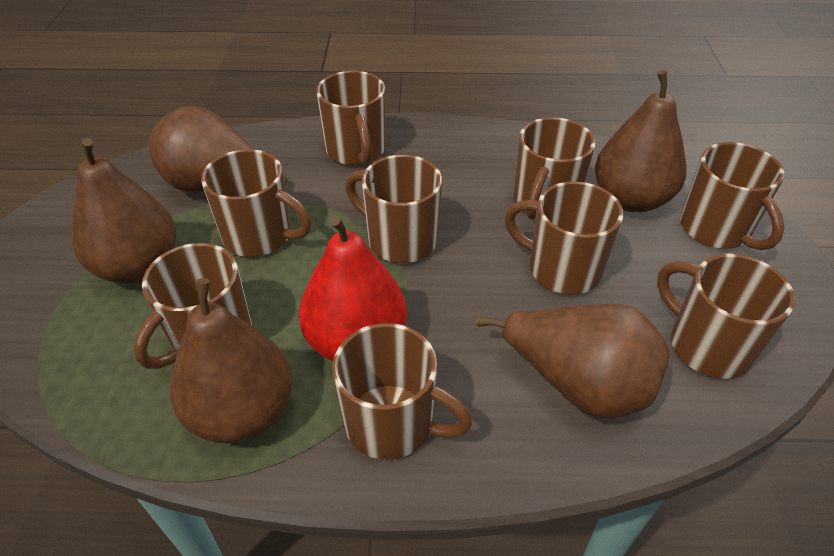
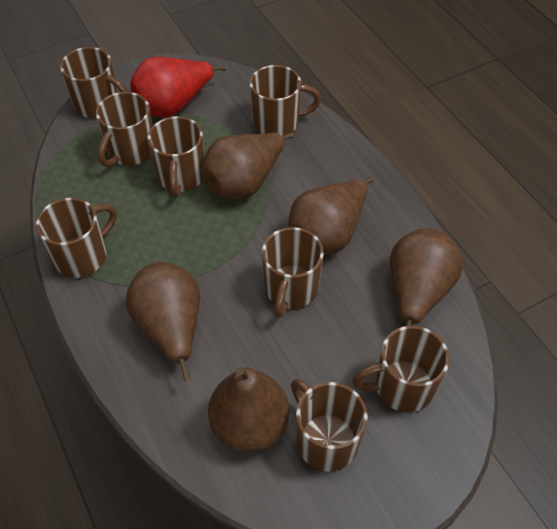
brown mug: [134,243,252,369] [201,149,312,257] [316,71,386,166] [332,323,473,460] [345,155,442,263] [504,181,623,295] [514,117,596,220] [657,254,795,379] [680,142,785,250] = 9 -> [36,198,117,278] [60,47,128,118] [96,92,152,167] [148,116,204,197] [250,65,321,136] [262,227,324,318] [291,379,368,472] [352,326,449,413] = 8

